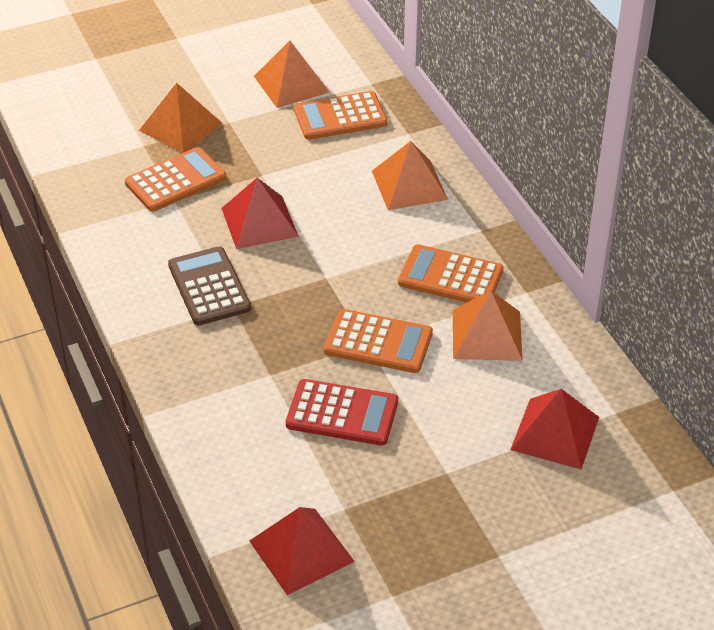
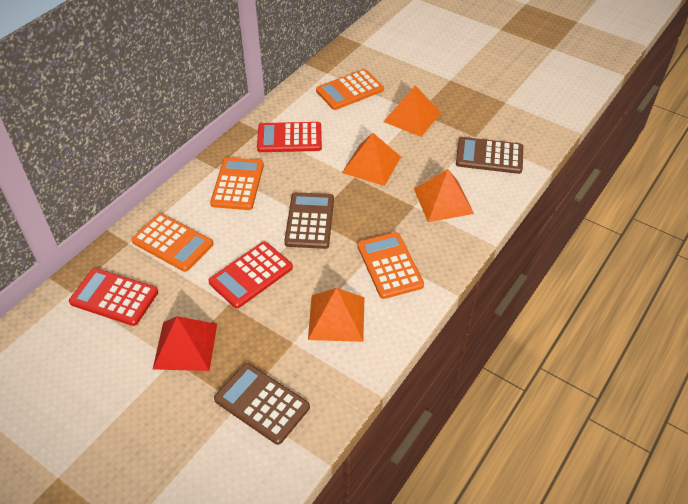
brown calculator: [168,246,251,325] = 1 -> [214,363,310,445] [284,192,334,249] [456,137,523,174] = 3
red calculator: [286,379,398,445] = 1 -> [69,268,158,326] [208,242,293,308] [257,122,322,152] = 3
red pyramid: [221,178,299,249] [249,507,355,595] [510,389,599,469] = 3 -> [153,316,217,371] = 1

